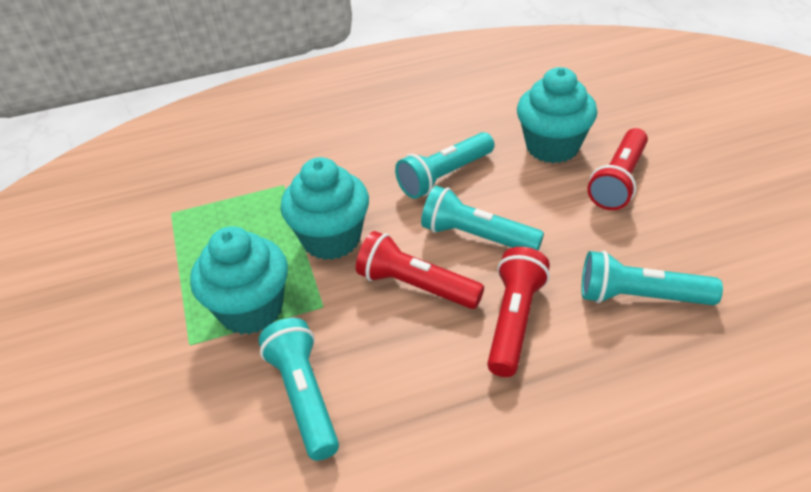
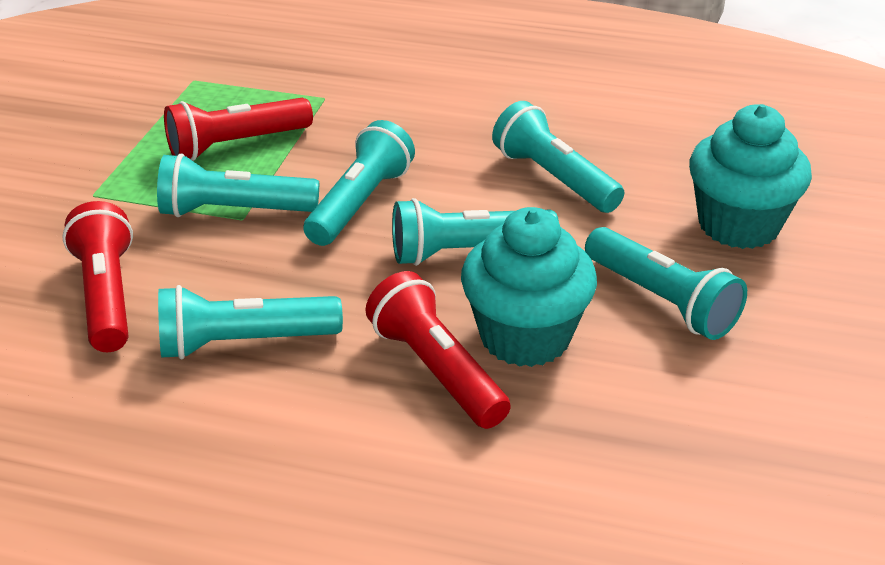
turquoise cupcake: [190,226,288,335] [280,157,369,260] [517,67,597,163] = 3 -> [461,207,597,367] [689,104,812,249] = 2
turquoise flashlight: [258,318,339,461] [395,132,495,199] [421,186,544,251] [582,251,723,305] = 4 -> [157,153,319,217] [158,285,343,359] [303,120,415,246] [392,198,559,266] [492,101,624,213] [585,227,747,340] = 6

